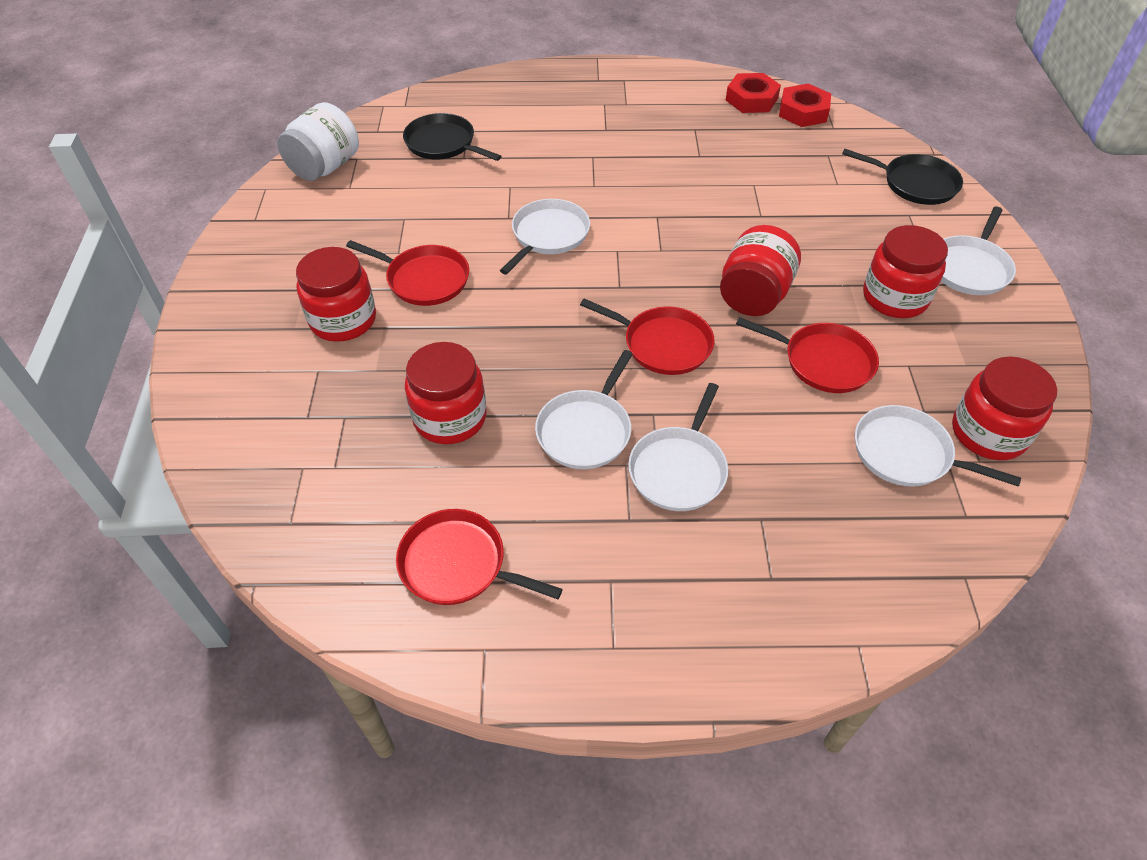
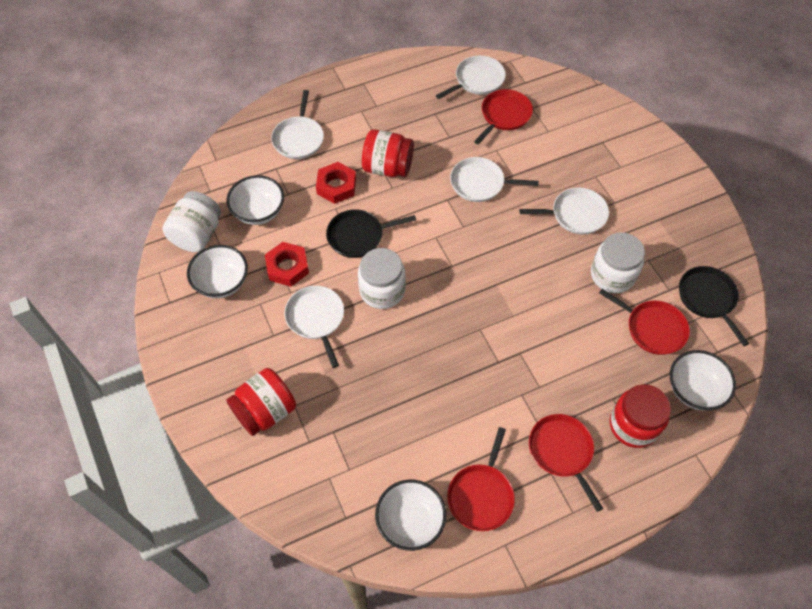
red jar: [296,247,376,342] [405,342,487,444] [720,225,801,316] [863,225,948,318] [952,357,1057,460] = 5 -> [226,368,296,436] [362,129,414,177] [610,384,671,448] = 3
white bowl: none = 0 -> [187,245,248,298] [227,175,284,225] [375,480,446,551] [670,350,736,411] = 4
white jar: [277,102,359,181] = 1 -> [162,191,221,252] [358,248,406,309] [591,232,645,293] = 3

